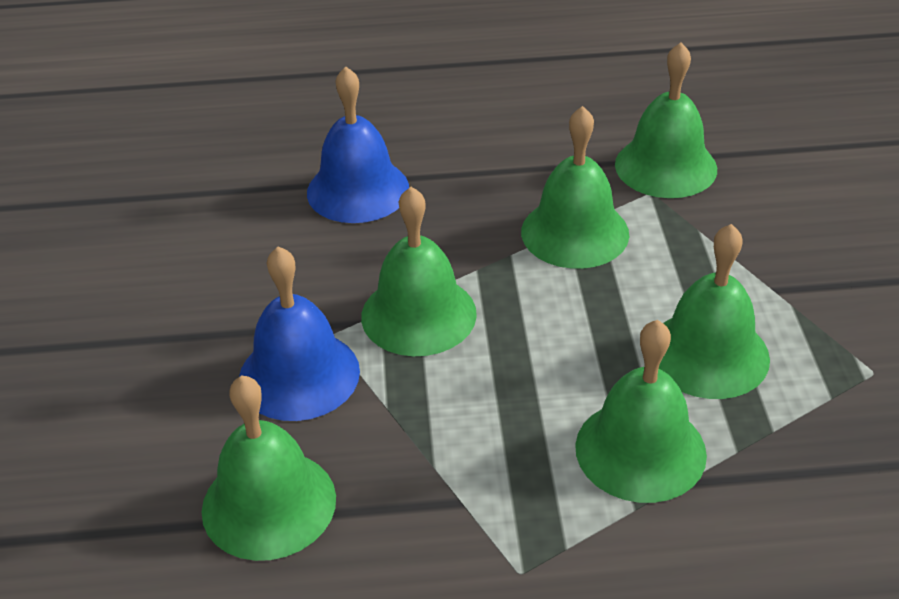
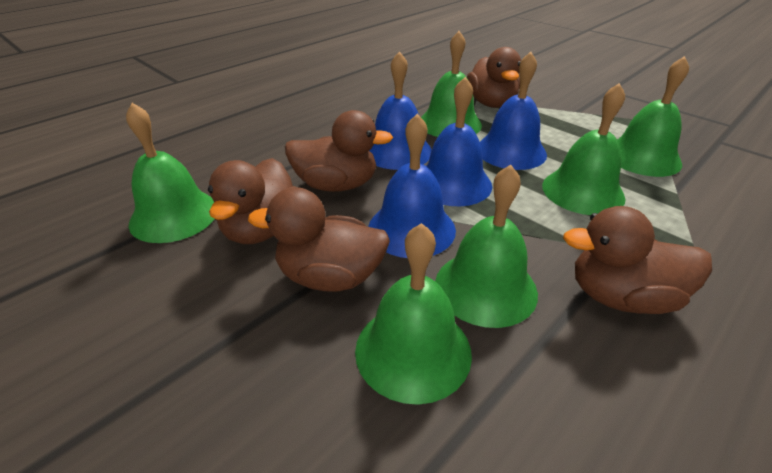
blue bell: [239,246,360,421] [307,66,409,223] = 2 -> [368,114,456,258] [369,51,432,170] [427,77,492,206] [480,52,547,170] = 4
brown duck: none = 0 -> [208,158,296,244] [248,187,390,292] [285,110,393,192] [467,47,521,108] [563,206,712,314] = 5

